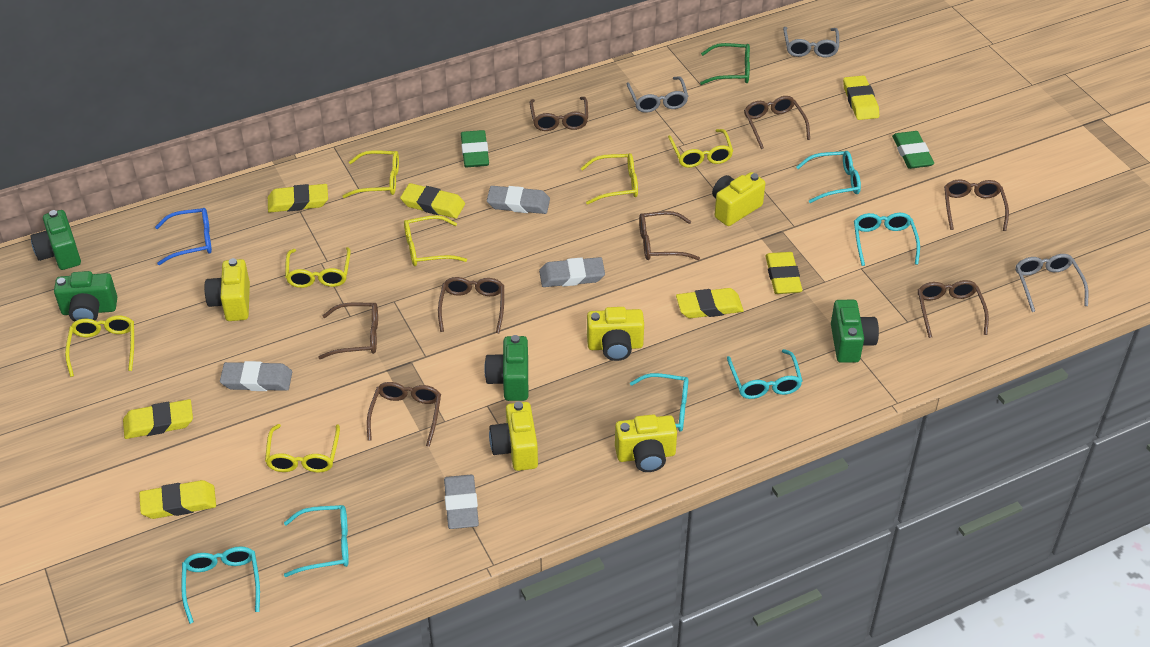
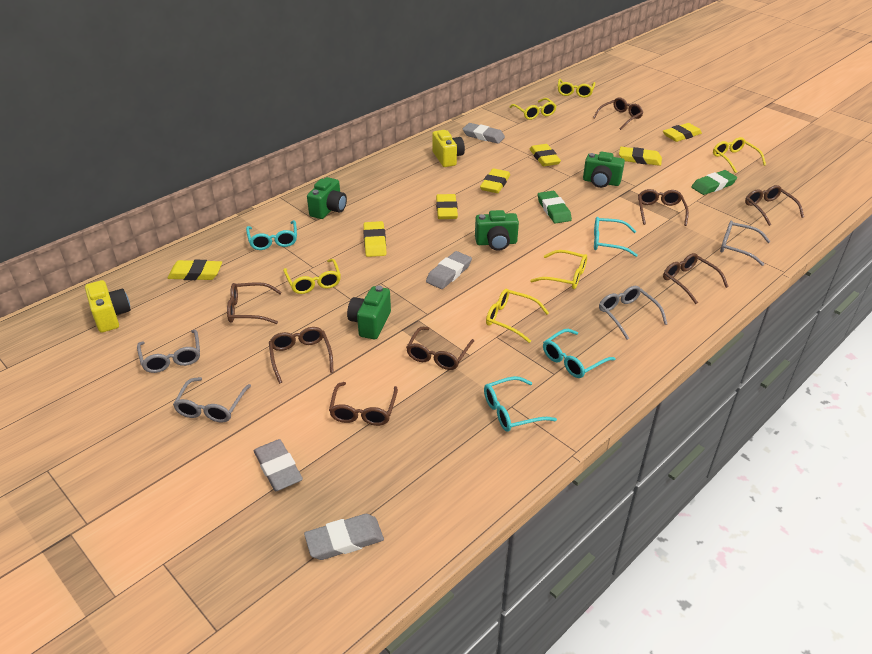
blue glasses: [155,208,212,265] = 1 -> none = 0
green glasses: [700,43,750,85] = 1 -> none = 0
grey glasses: [627,76,688,113] [783,27,839,58] [1016,254,1088,312] = 3 -> [137,330,200,373] [173,377,251,423] [599,286,667,340] [720,221,771,266] = 4
turquoise glasses: [181,546,260,624] [284,505,349,577] [630,373,689,432] [727,349,803,399] [796,151,861,203] [854,213,920,266] = 6 -> [246,220,297,250] [484,376,557,432] [543,329,615,378] [594,217,638,257] = 4
yellow camera: [204,258,250,321] [489,402,538,471] [587,307,644,361] [615,414,677,472] [712,172,765,226] = 5 -> [85,280,131,333] [432,130,465,167] = 2
yellow glasses: [65,316,134,377] [265,424,340,473] [285,247,351,288] [342,150,399,198] [404,215,467,266] [581,153,638,205] [668,129,733,168] = 7 -> [283,259,341,294] [486,289,549,343] [510,98,556,120] [530,250,587,289] [558,79,595,98] [713,137,766,173] = 6

